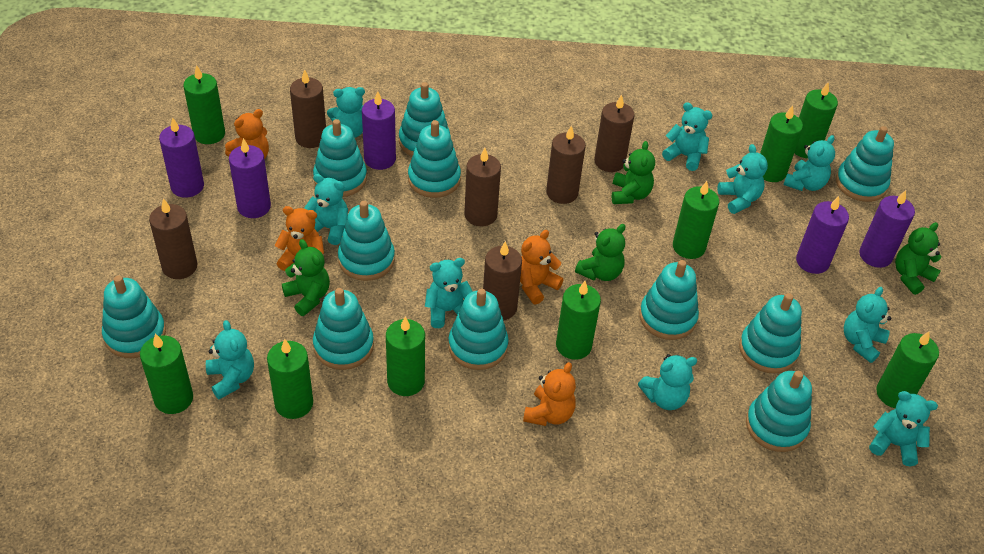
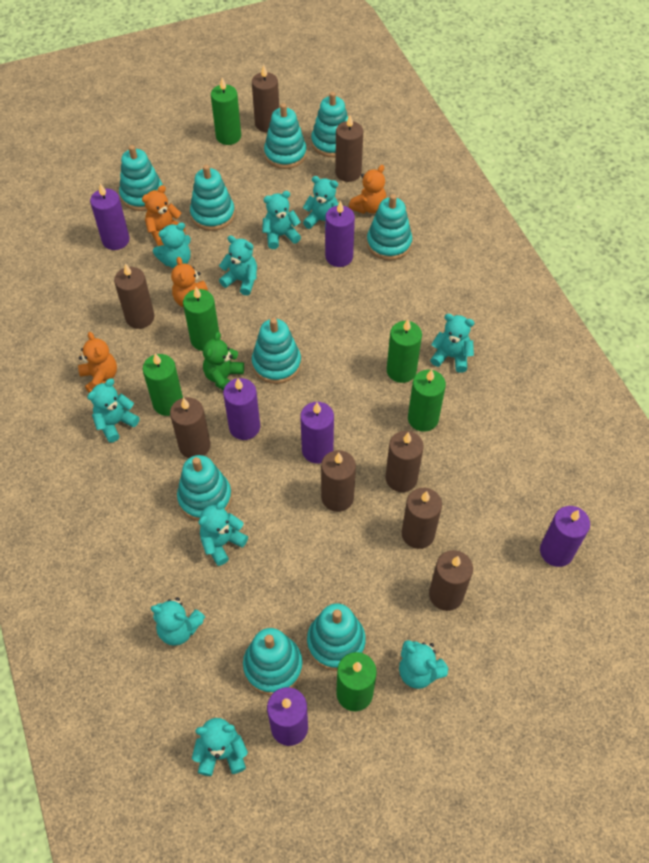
brown candle: [149,198,198,279] [290,69,326,148] [464,148,501,227] [483,241,522,320] [546,125,586,204] [594,94,635,172] = 6 -> [114,263,155,329] [170,397,211,458] [252,65,279,132] [321,450,356,512] [335,115,363,182] [386,431,424,492] [402,488,442,549] [429,550,473,611] = 8
green candle: [140,333,193,414] [183,65,225,144] [267,339,313,419] [386,317,425,396] [556,281,601,360] [673,181,719,259] [760,105,803,182] [794,82,838,158] [876,331,939,408] = 9 -> [143,353,183,416] [183,287,219,351] [211,78,241,145] [336,652,377,712] [387,319,422,383] [408,369,446,432] = 6
green teddy bear: [282,239,330,316] [575,224,625,281] [612,141,655,204] [895,222,942,295] = 4 -> [203,332,244,390] = 1
purple candle: [159,117,204,198] [229,138,271,218] [362,91,396,170] [796,196,849,274] [859,190,915,268] = 5 -> [90,183,130,250] [223,378,260,440] [267,687,308,746] [300,402,334,463] [325,201,355,267] [540,506,590,567] = 6
turquoise stacking toy: [102,276,166,358] [313,119,367,197] [313,288,374,370] [338,201,395,281] [399,82,450,156] [408,120,461,198] [448,289,508,370] [639,260,699,340] [739,293,802,373] [746,371,812,452] [836,126,894,202] = 11 -> [119,145,163,211] [177,455,232,521] [190,165,235,231] [243,628,303,695] [252,318,301,384] [264,103,307,169] [307,604,366,671] [311,92,348,157] [367,194,412,261] = 9

